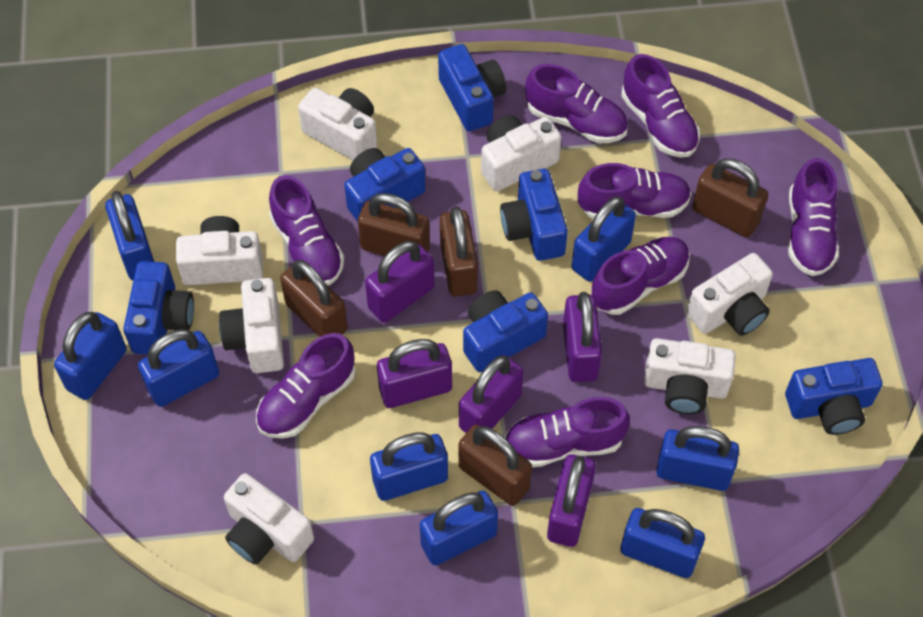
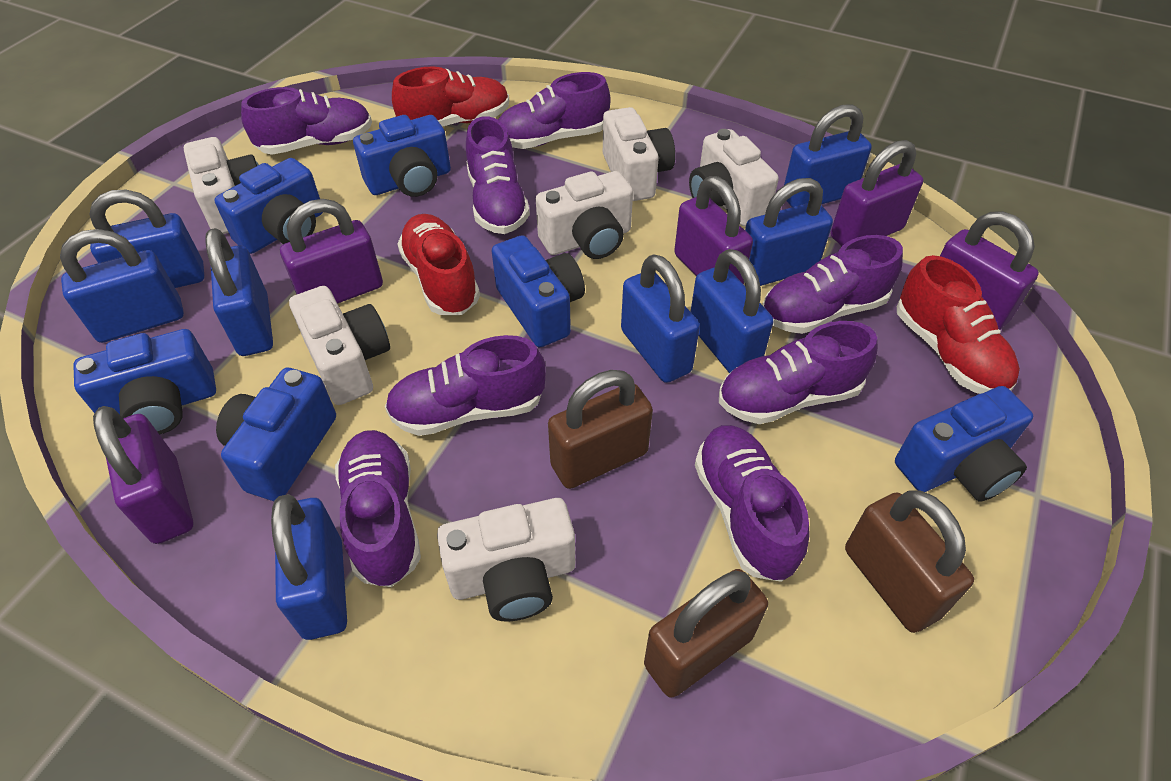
brown padlock: [280,260,348,337] [358,193,430,256] [440,206,478,297] [458,425,532,506] [692,158,768,237] = 5 -> [548,370,653,489] [644,569,768,698] [845,490,974,633] = 3
red shoe: none = 0 -> [392,67,509,127] [397,214,480,315] [897,255,1020,394] = 3
white camera: [176,216,263,285] [219,278,284,373] [224,473,314,565] [298,88,377,160] [481,115,561,191] [644,338,736,414] [687,253,773,336] = 7 -> [184,137,259,234] [289,286,390,405] [437,498,575,622] [536,171,633,259] [603,107,675,201] [689,129,779,226] = 6

